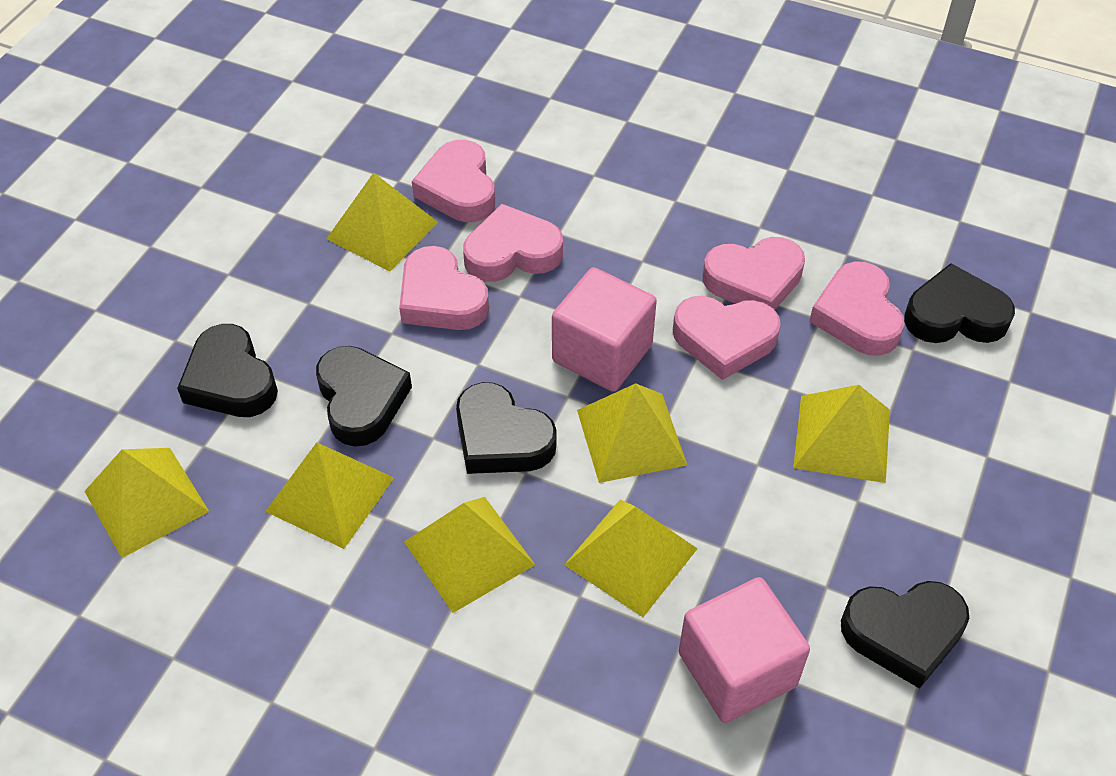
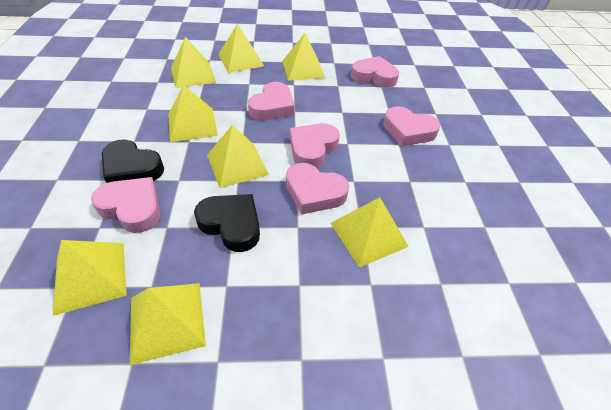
black heart: [177,324,278,417] [316,346,412,447] [456,382,557,474] [841,581,969,689] [904,263,1015,343] = 5 -> [102,139,164,183] [194,194,260,252] = 2
pink cube: [552,267,657,392] [679,577,810,723] = 2 -> none = 0
yellow pyramid: [84,448,209,558] [265,442,394,549] [326,173,438,272] [404,497,535,613] [564,500,698,617] [577,383,687,483] [793,385,890,483] = 7 -> [53,240,127,316] [130,283,206,365] [168,85,218,142] [171,37,216,88] [207,125,269,188] [218,23,264,73] [282,33,325,81] [330,197,409,268] = 8

